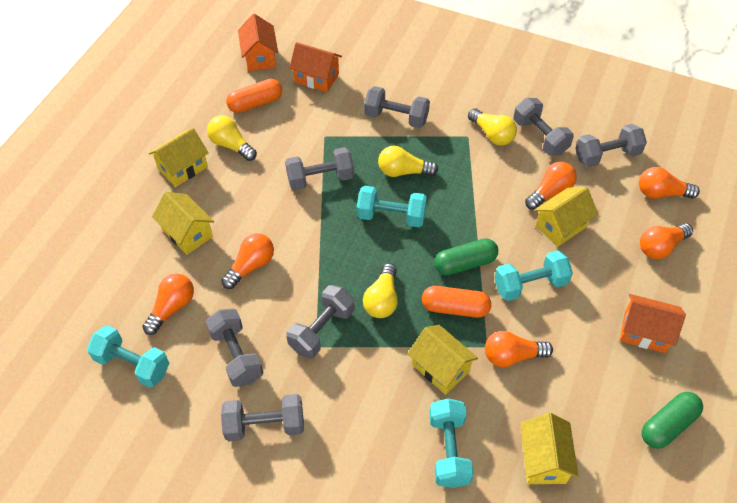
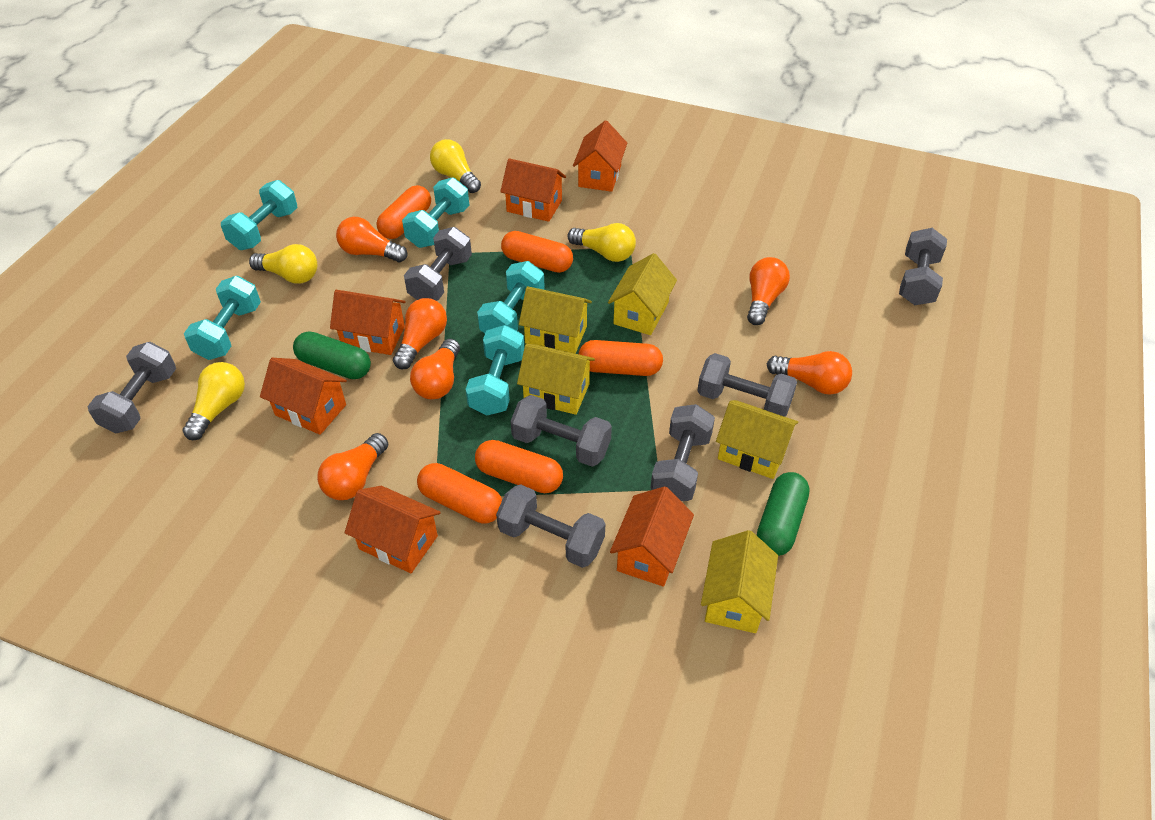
orange capsule: [226,79,282,113] [422,286,491,318] = 2 -> [377,185,431,239] [417,463,502,524] [475,440,563,493] [501,231,573,273] [579,340,663,376] = 5
orange house: [238,14,278,71] [289,42,342,92] [620,294,686,353] = 3 -> [260,358,347,435] [330,290,405,355] [345,486,441,573] [500,158,566,222] [573,120,627,192] [610,486,694,587] = 6
turquoise dumbbell: [87,325,169,388] [357,186,427,227] [429,398,473,488] [494,250,573,301] = 4 -> [184,276,261,360] [221,180,297,250] [402,177,469,248] [466,325,525,416] [477,261,545,333] = 5

